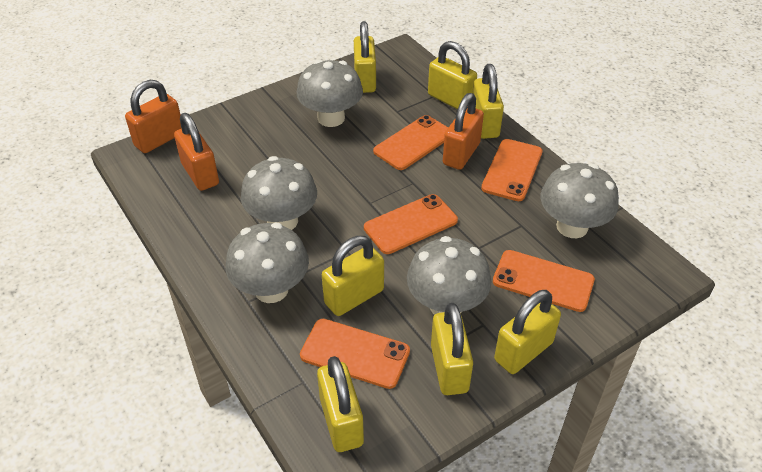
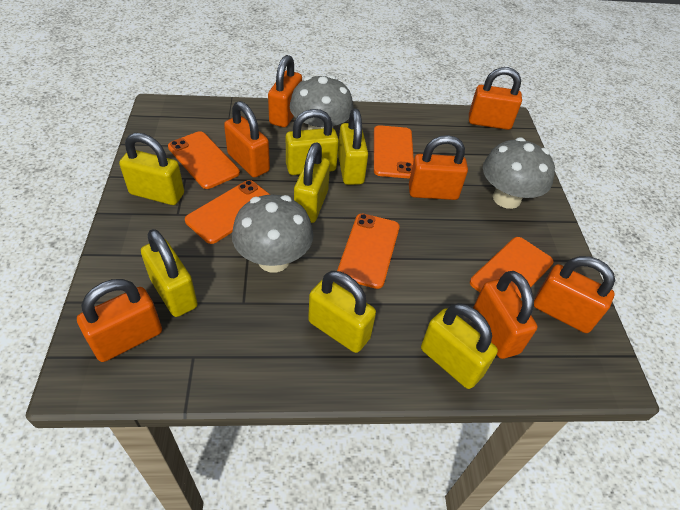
grey mushroom: [226,223,309,303] [241,156,317,230] [297,60,363,127] [407,236,491,315] [541,163,619,238] = 5 -> [232,195,314,273] [290,75,353,130] [483,137,555,209] = 3
orange padlock: [125,80,182,153] [174,113,219,191] [443,93,484,170] = 3 -> [77,279,162,362] [224,101,270,178] [268,55,302,127] [409,135,468,200] [469,67,522,130] [473,271,537,359] [534,256,615,333] = 7

